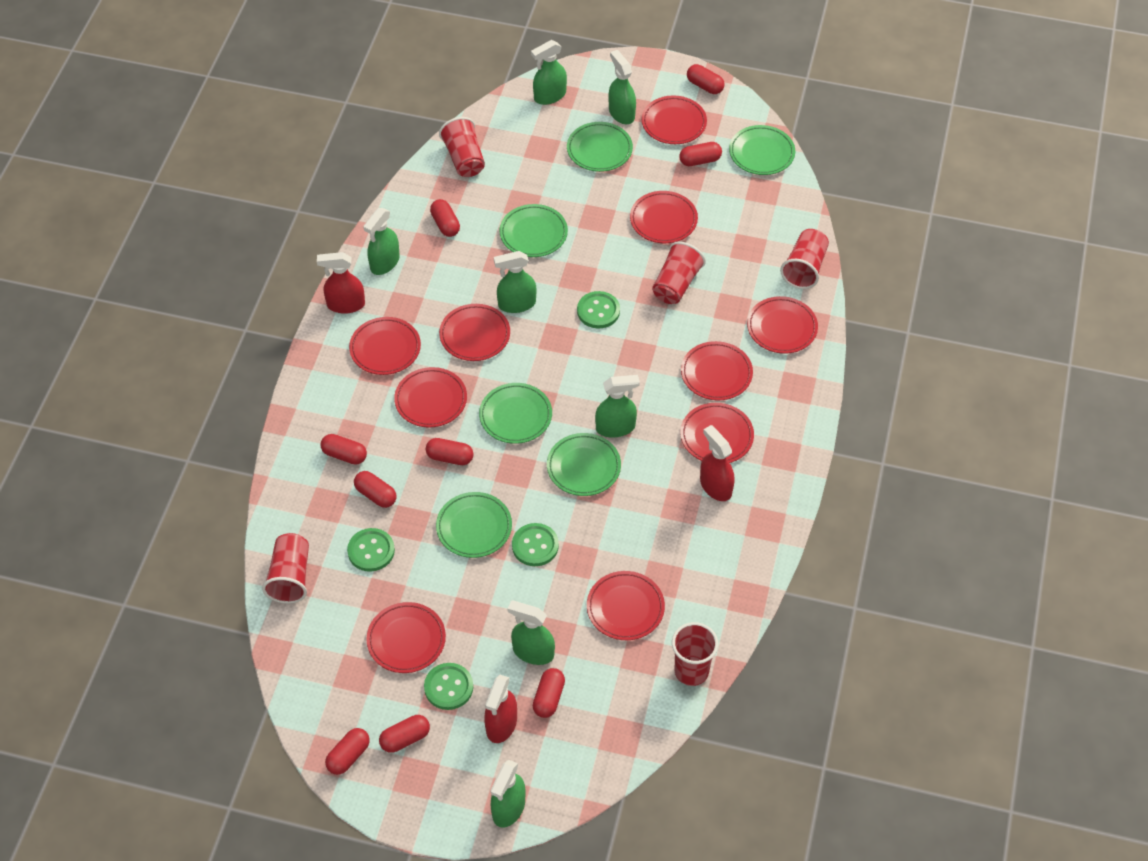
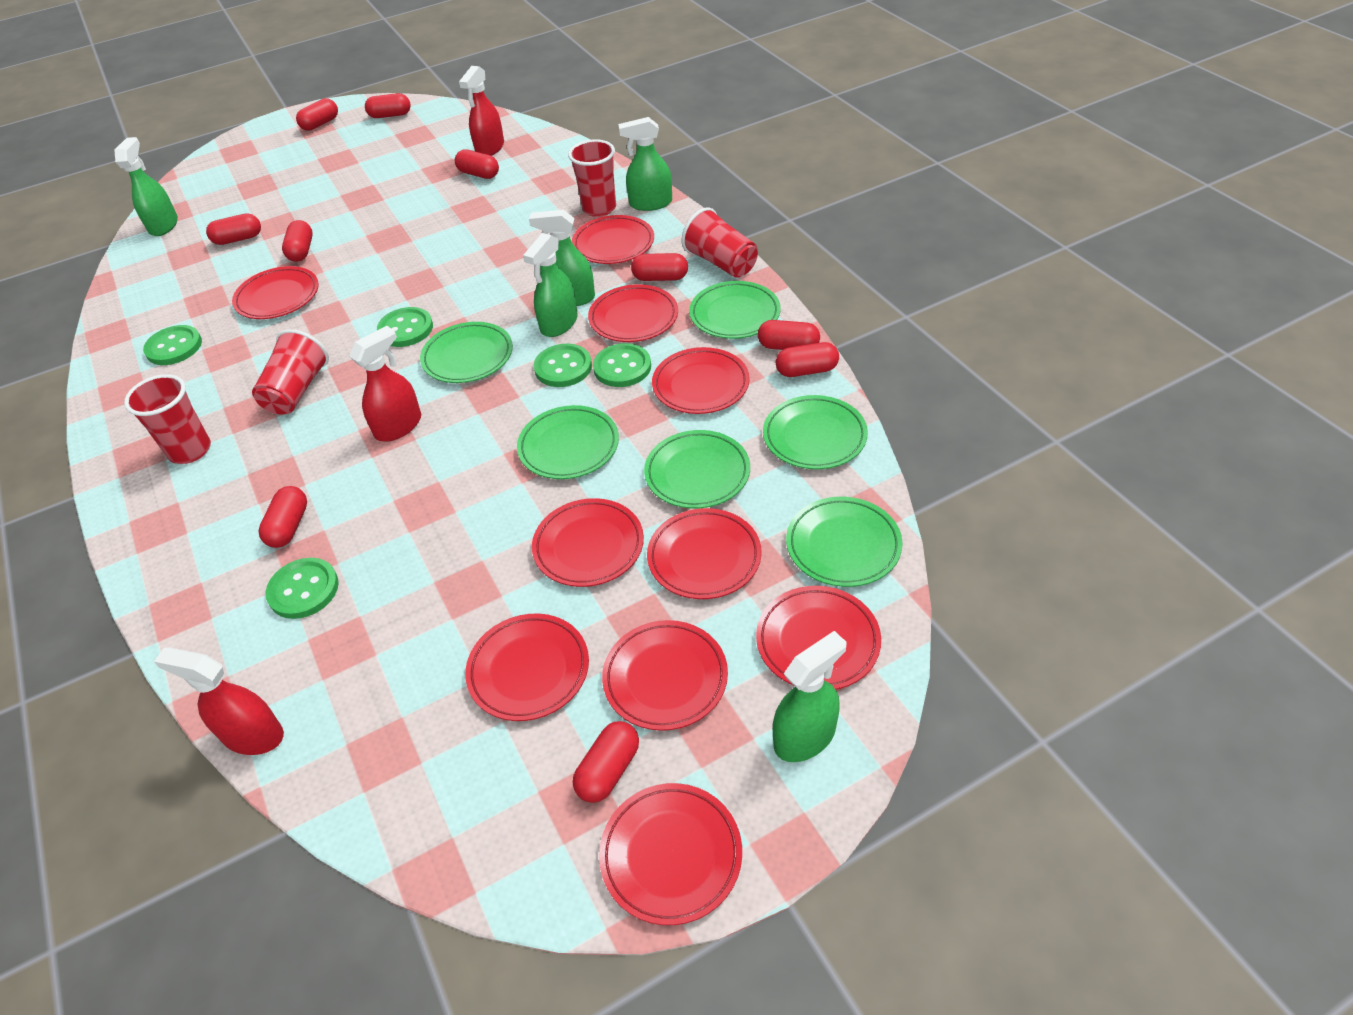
green button: [347,528,395,572] [424,663,473,710] [512,523,559,566] [577,291,620,329] = 4 -> [143,325,202,365] [266,558,339,619] [377,307,433,347] [534,344,592,387] [593,343,651,387] = 5
green spray bottle: [363,208,400,275] [490,760,526,828] [494,251,536,313] [507,601,555,665] [531,40,567,105] [595,375,640,438] [608,50,636,124] = 7 -> [114,137,178,236] [523,233,578,337] [529,210,595,306] [618,117,672,211] [773,631,846,762] = 5
red capsule: [321,434,367,465] [325,728,370,775] [354,471,397,508] [379,715,430,753] [426,438,474,465] [430,199,460,237] [533,668,565,718] [679,142,722,166] [687,64,725,94] = 9 -> [206,213,261,245] [259,486,307,548] [282,220,313,262] [296,98,338,131] [365,93,411,118] [455,150,499,179] [573,721,639,803] [631,253,688,281] [758,320,820,350] [776,342,839,377] = 10
red cup: [262,533,309,604] [439,117,485,177] [652,241,706,304] [672,622,718,686] [780,229,829,289] = 5 -> [124,374,211,464] [252,329,329,415] [568,139,616,217] [682,208,758,278] = 4

